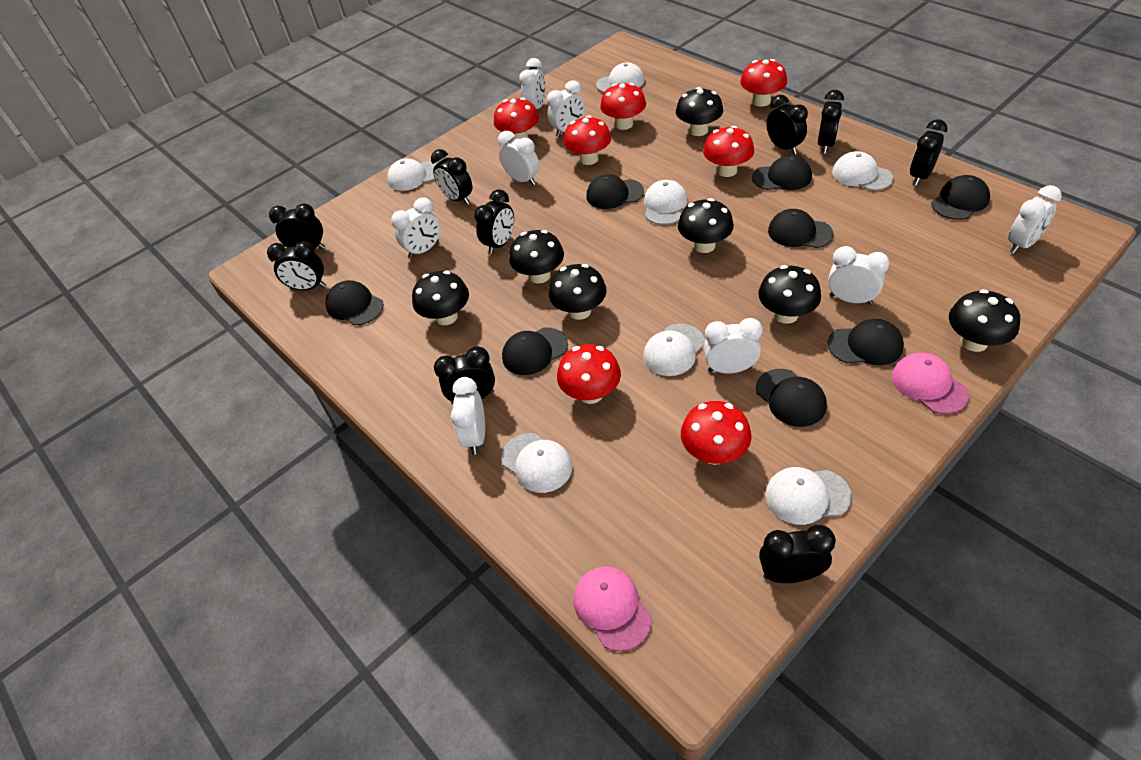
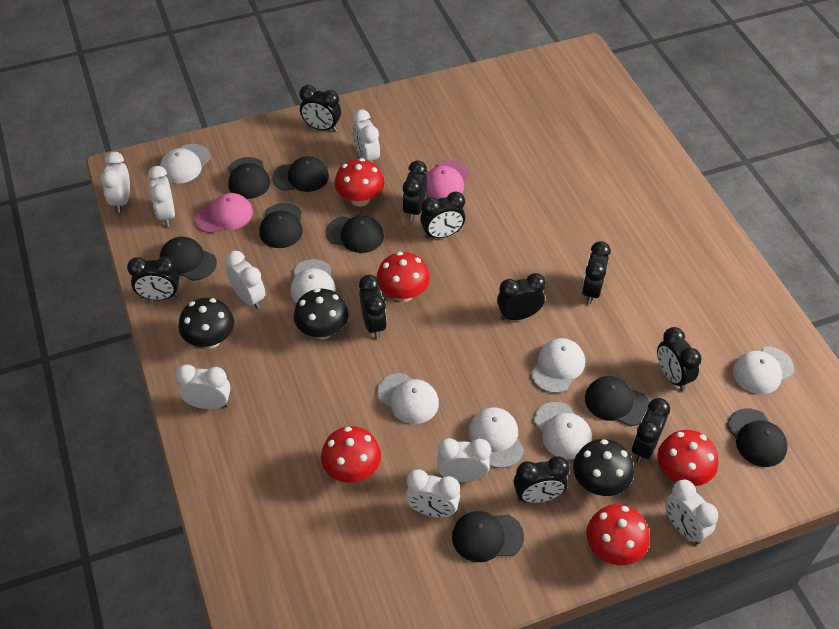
black clock: [267,241,326,290] [269,203,325,249] [431,149,473,205] [434,346,495,405] [474,190,514,254] [759,525,836,583] [767,95,808,155] [818,90,844,154] [910,119,947,186] = 9 -> [127,257,179,301] [299,85,341,132] [359,275,387,339] [402,160,427,221] [420,192,465,239] [497,273,546,320] [514,456,570,503] [582,241,611,304] [631,398,670,463] [657,327,702,391] = 10
black mushroom: [412,270,469,325] [509,230,564,284] [549,264,607,320] [676,87,723,136] [678,198,734,253] [758,265,821,324] [949,289,1020,352] = 7 -> [179,298,234,349] [294,288,349,339] [573,439,634,496] = 3
red mushroom: [494,97,539,140] [557,344,621,404] [564,115,611,165] [600,83,646,130] [681,401,752,465] [703,126,754,177] [740,59,787,106] = 7 -> [321,426,381,483] [334,158,384,207] [377,252,430,302] [586,504,650,565] [657,430,718,486] = 5

